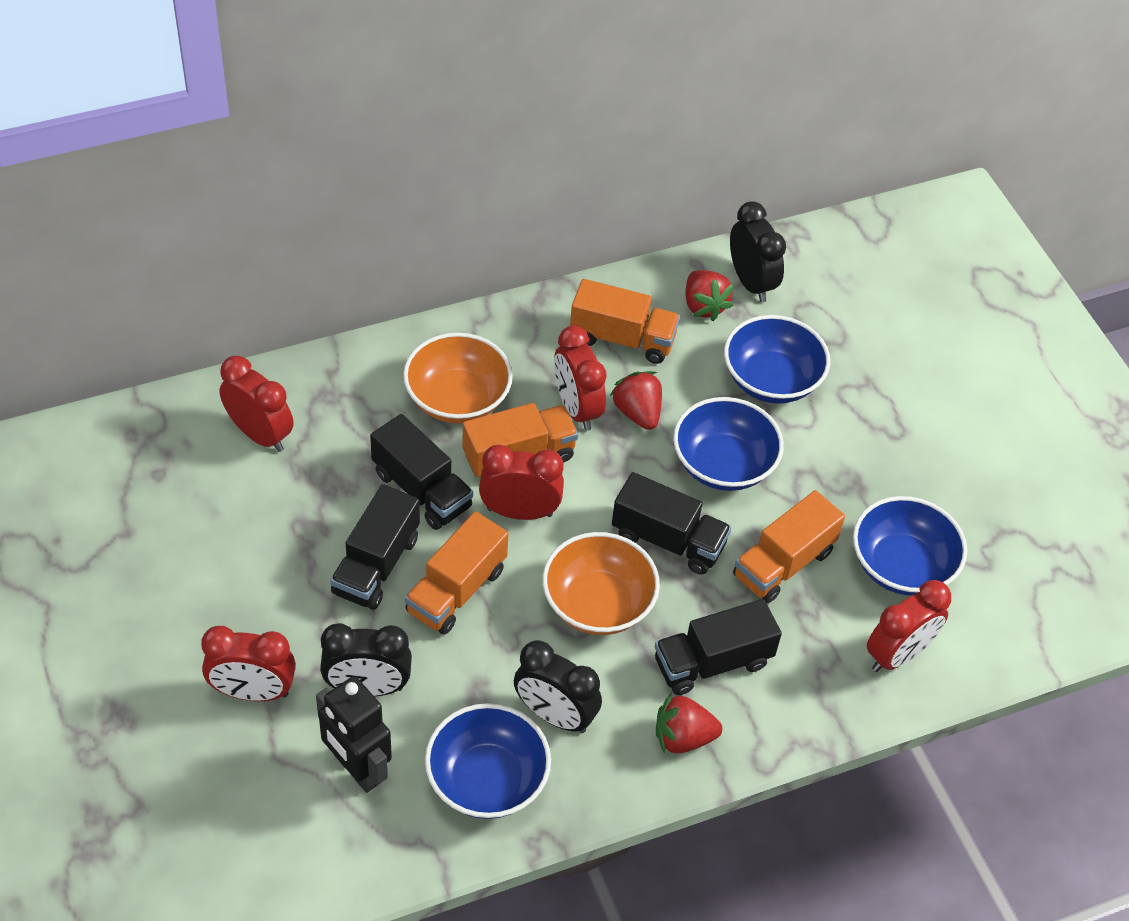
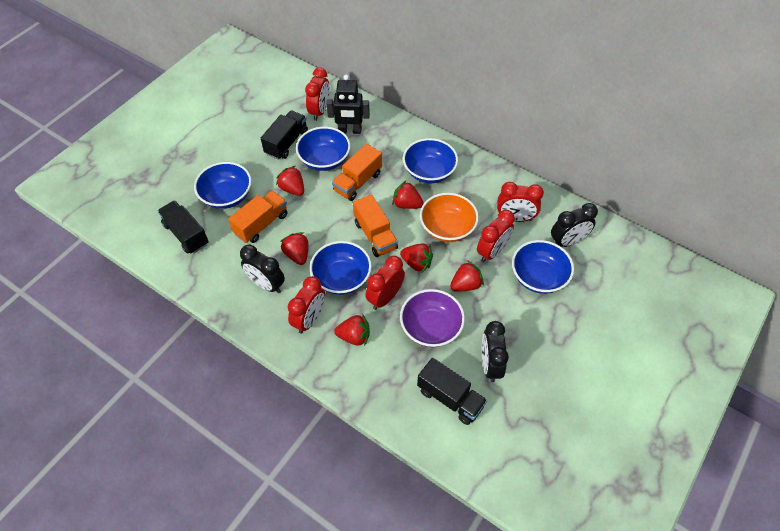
black truck: [330,484,420,610] [370,414,473,530] [612,472,731,575] [655,599,782,695] = 4 -> [158,200,209,254] [261,111,308,160] [417,358,487,425] = 3
blue bowl: [425,703,551,819] [673,397,784,491] [724,315,830,404] [853,496,967,595] = 4 -> [194,162,251,209] [296,127,350,171] [310,241,372,295] [403,138,458,183] [512,240,574,294] = 5
orange bowl: [403,333,513,423] [543,532,660,635] = 2 -> [420,193,479,242] = 1
orange truck: [405,511,509,635] [462,403,578,477] [570,279,680,364] [733,490,845,603] = 4 -> [228,191,288,243] [332,144,382,201] [353,194,398,257] = 3
purple bowl: none = 0 -> [400,289,465,347] = 1
red strawberry: [610,371,662,430] [656,693,722,754] [686,270,734,321] = 3 -> [276,166,304,196] [280,232,308,265] [334,315,370,346] [392,181,424,209] [400,243,433,273] [450,260,484,292] = 6

